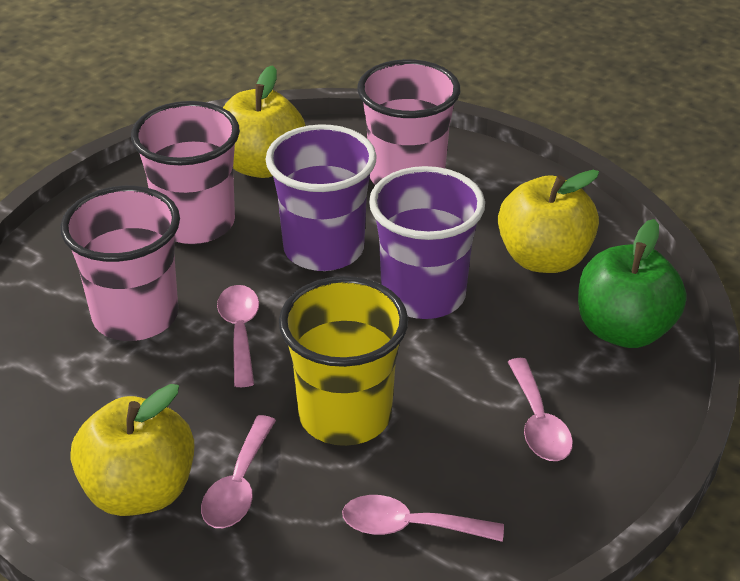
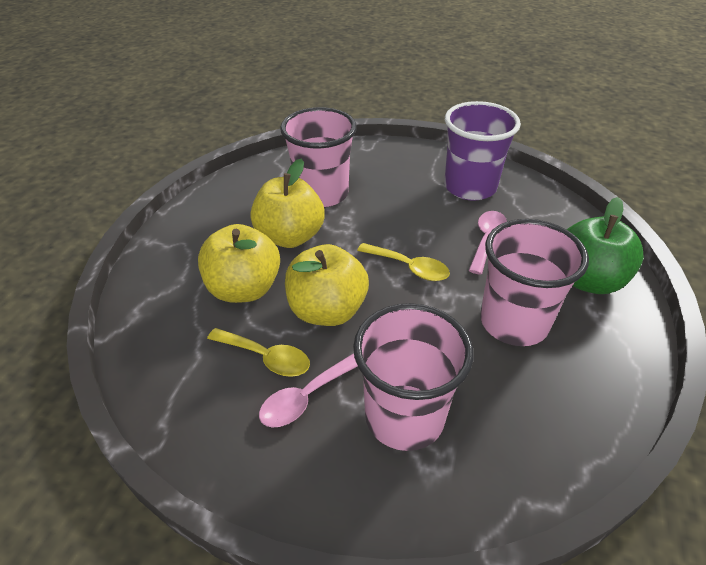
pink spoon: [201,415,276,528] [217,285,259,387] [342,495,504,542] [508,358,573,461] = 4 -> [259,354,358,428] [469,211,507,275] = 2
purple cup: [265,124,377,271] [369,166,485,319] = 2 -> [444,101,521,201] = 1
yellow cup: [279,276,408,446] = 1 -> none = 0
yellow spoon: none = 0 -> [207,328,310,377] [357,243,450,281] = 2

